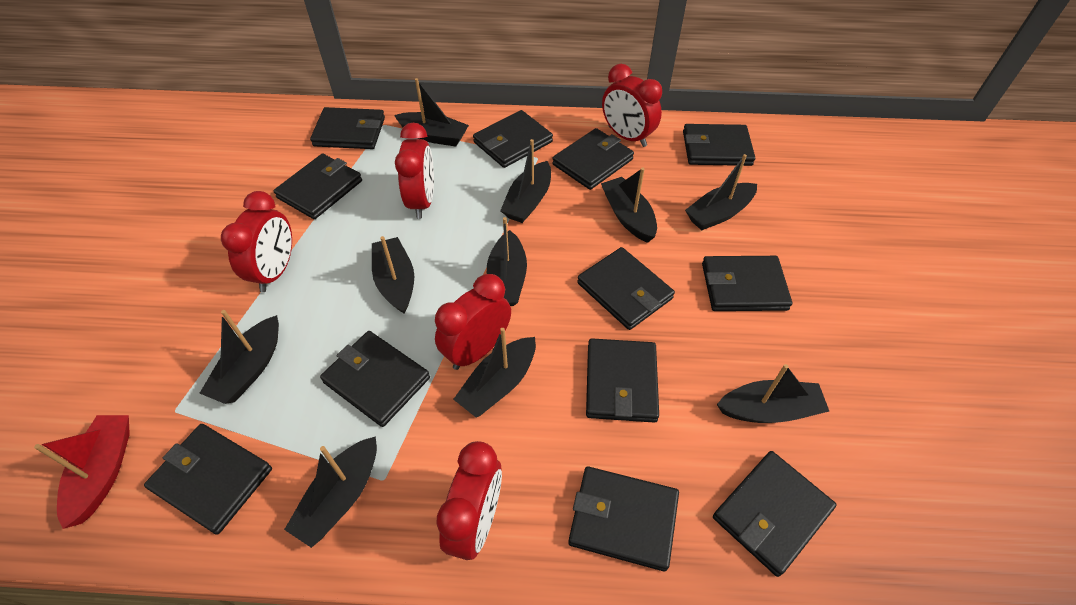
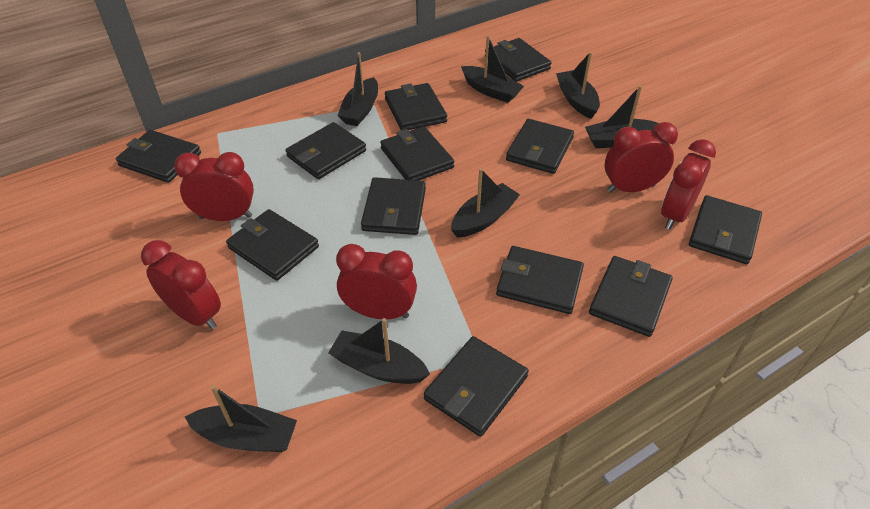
black boat: [199,310,279,404] [284,436,377,548] [372,236,414,314] [394,78,469,146] [453,328,536,417] [487,217,527,306] [500,139,551,223] [601,168,657,243] [685,154,757,231] [717,364,829,423] = 10 -> [185,385,297,452] [328,318,430,384] [337,52,378,126] [451,168,520,238] [461,35,524,103] [556,52,600,119] [585,85,658,148] = 7
red boat: [34,415,130,529] = 1 -> none = 0

